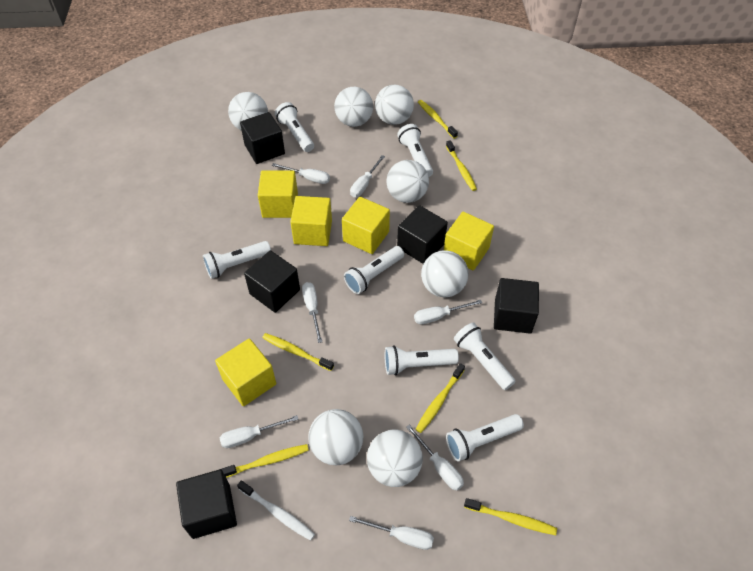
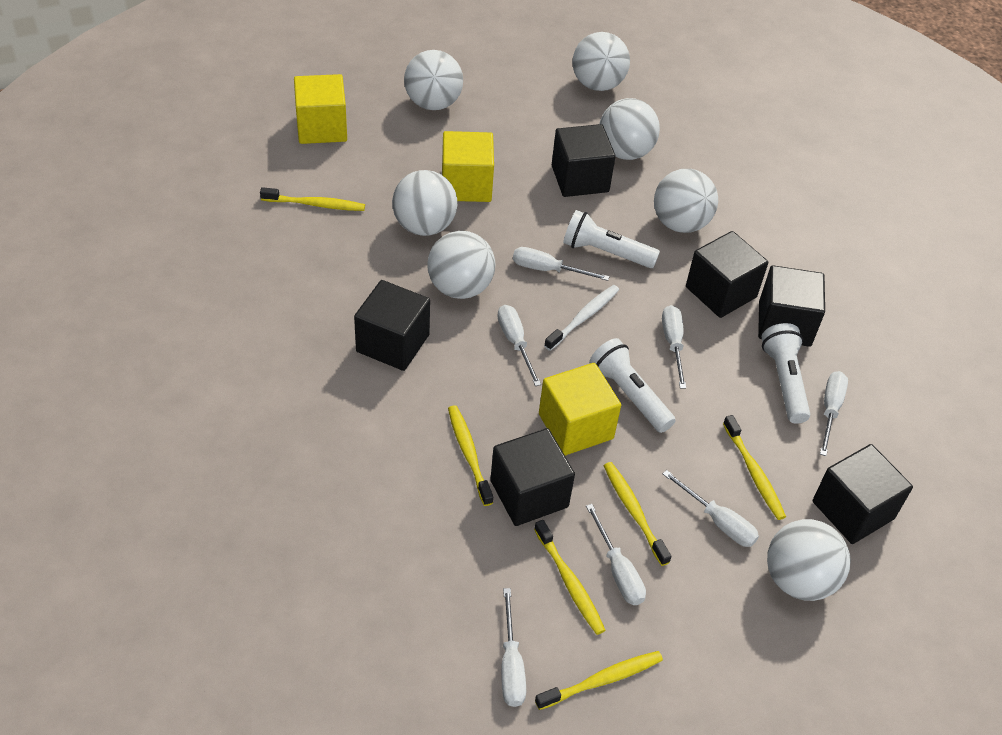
black cube: [176,469,237,539] [240,112,285,164] [244,250,300,313] [397,205,448,264] [494,278,539,334] = 5 -> [354,280,430,371] [490,428,575,526] [552,124,616,197] [686,231,768,318] [758,265,825,347] [813,444,913,544] = 6
white flashlight: [203,241,271,279] [275,102,314,152] [344,246,404,294] [385,345,459,375] [397,124,433,177] [446,414,524,462] [454,322,516,390] = 7 -> [563,210,660,268] [589,338,676,433] [762,323,810,424] = 3
yellow cube: [215,338,276,406] [258,170,298,218] [290,196,332,246] [342,197,390,254] [444,212,494,270] = 5 -> [294,74,347,144] [442,131,494,202] [539,363,621,456] = 3

